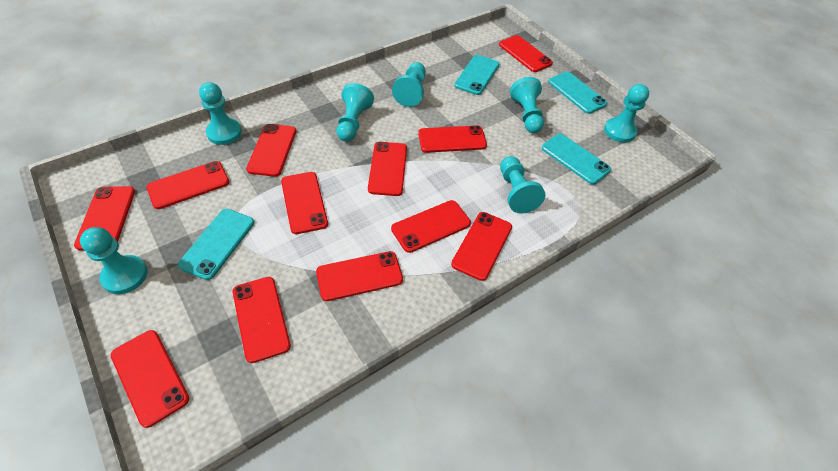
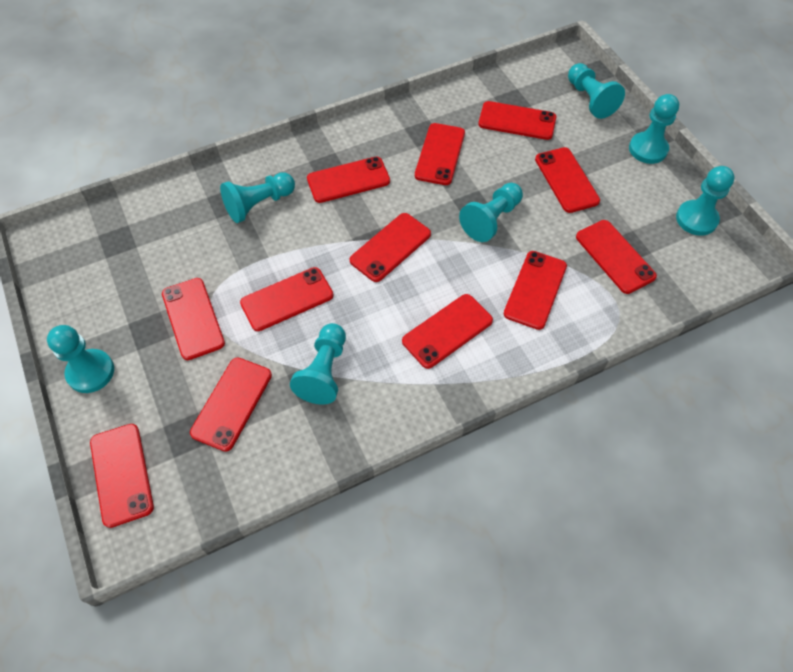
turquoise phone: [178,209,254,280] [454,55,499,95] [542,134,611,185] [548,72,607,114] = 4 -> none = 0

